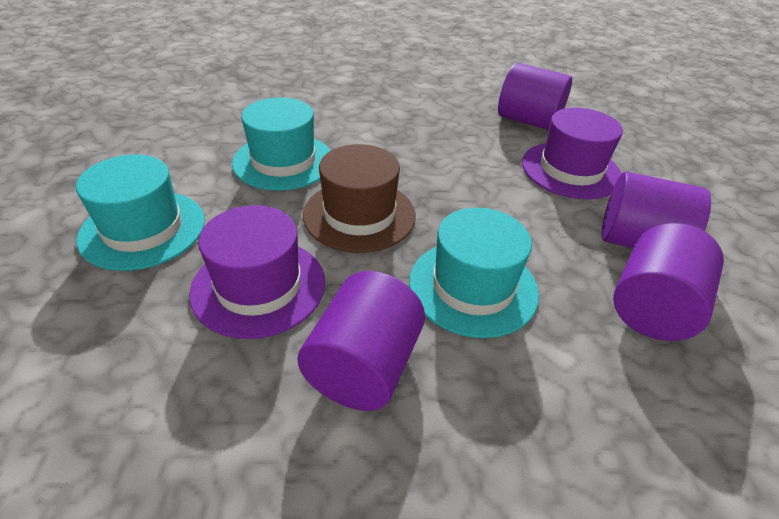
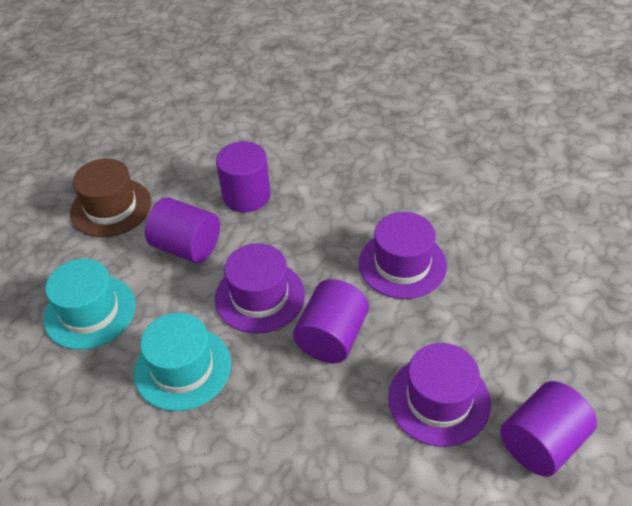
purple hat: [189,205,325,339] [522,107,623,199] = 2 -> [215,243,305,334] [359,212,447,299] [388,343,491,447] = 3
turquoise hat: [76,155,205,271] [232,97,331,191] [409,208,539,338] = 3 -> [44,259,136,350] [134,313,231,411] = 2

